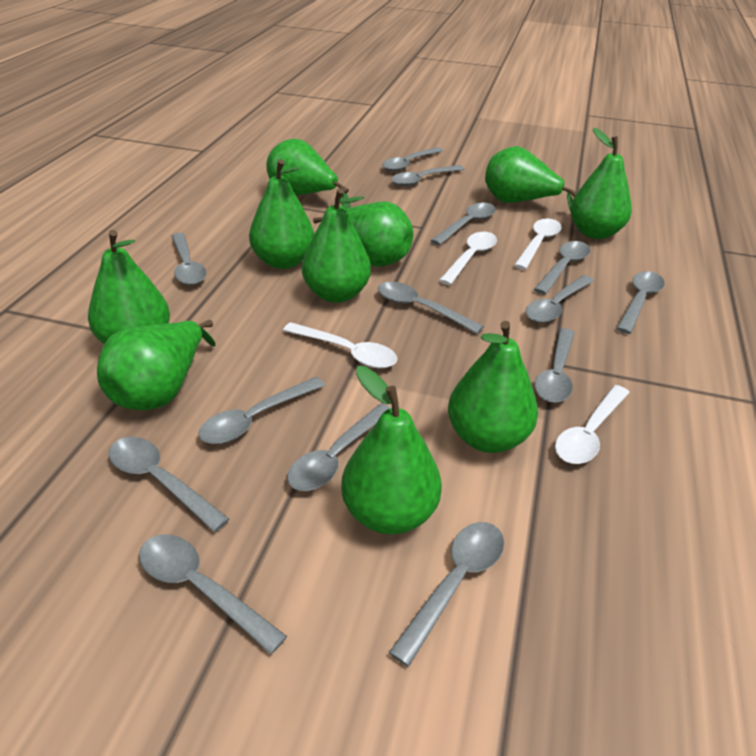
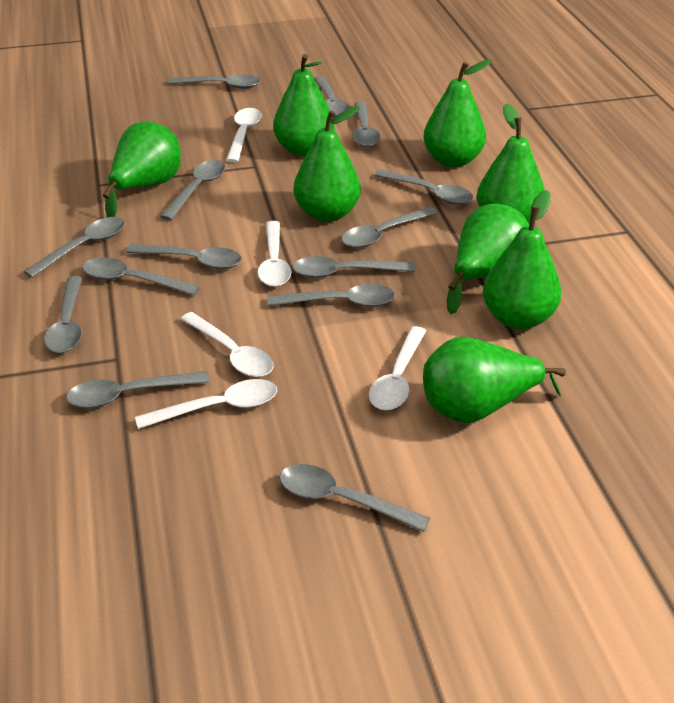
green pear: [88,230,170,344] [97,320,216,410] [249,159,314,269] [266,139,351,209] [302,188,371,303] [313,201,414,267] [341,366,442,534] [448,321,538,453] [485,146,577,212] [570,128,632,239] = 10 -> [103,121,181,217] [273,54,334,156] [294,106,361,222] [423,59,492,167] [423,337,566,423] [447,203,529,314] [477,103,545,223] [483,190,562,329] = 8
white spoon: [283,322,398,369] [439,232,497,285] [514,219,562,270] [555,385,630,464] = 4 -> [135,379,277,429] [180,312,274,377] [226,108,262,163] [257,221,292,287] [369,326,426,410] = 5

